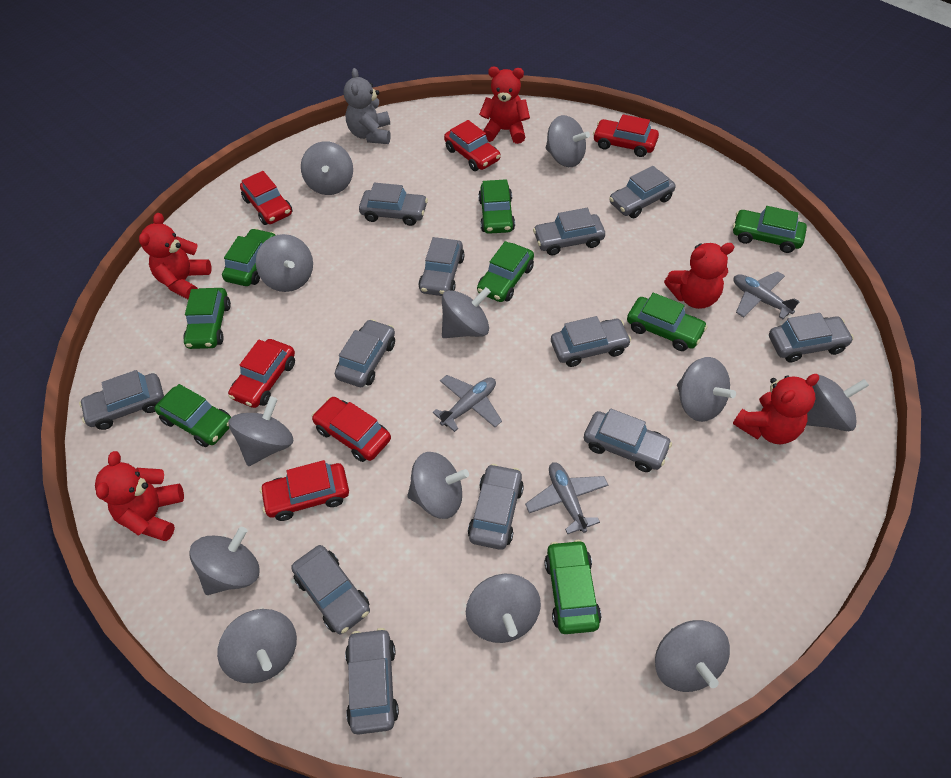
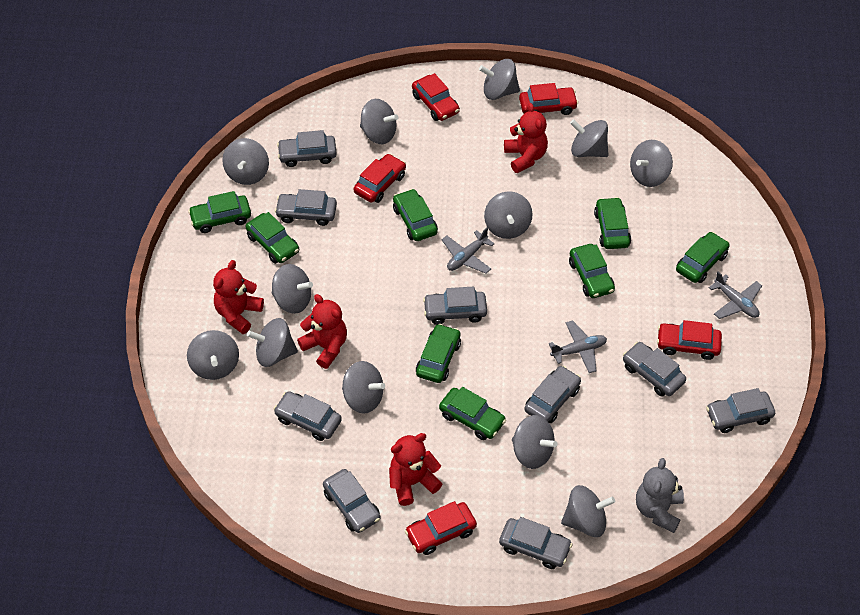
grey car: [79,370,164,430] [291,545,370,634] [335,319,395,387] [345,628,399,735] [359,183,428,226] [418,237,465,296] [468,464,524,550] [533,208,605,255] [551,316,631,367] [584,409,672,472] [609,166,675,218] [769,313,854,363] = 12 -> [274,391,342,441] [275,189,337,226] [277,130,337,167] [323,469,380,533] [423,287,487,325] [499,517,572,569] [524,366,581,423] [623,342,686,397] [706,388,775,433] = 9
red car: [228,339,295,408] [240,171,292,225] [260,460,349,521] [312,397,391,462] [444,120,501,171] [593,114,659,157] = 6 -> [354,154,406,203] [405,501,477,555] [412,73,460,121] [519,83,578,115] [657,320,722,360] = 5
red teddy bear: [95,451,184,541] [139,213,211,299] [479,67,530,144] [664,243,734,309] [733,374,819,444] = 5 -> [213,260,264,334] [297,294,347,369] [389,433,442,506] [504,103,548,173] = 4

